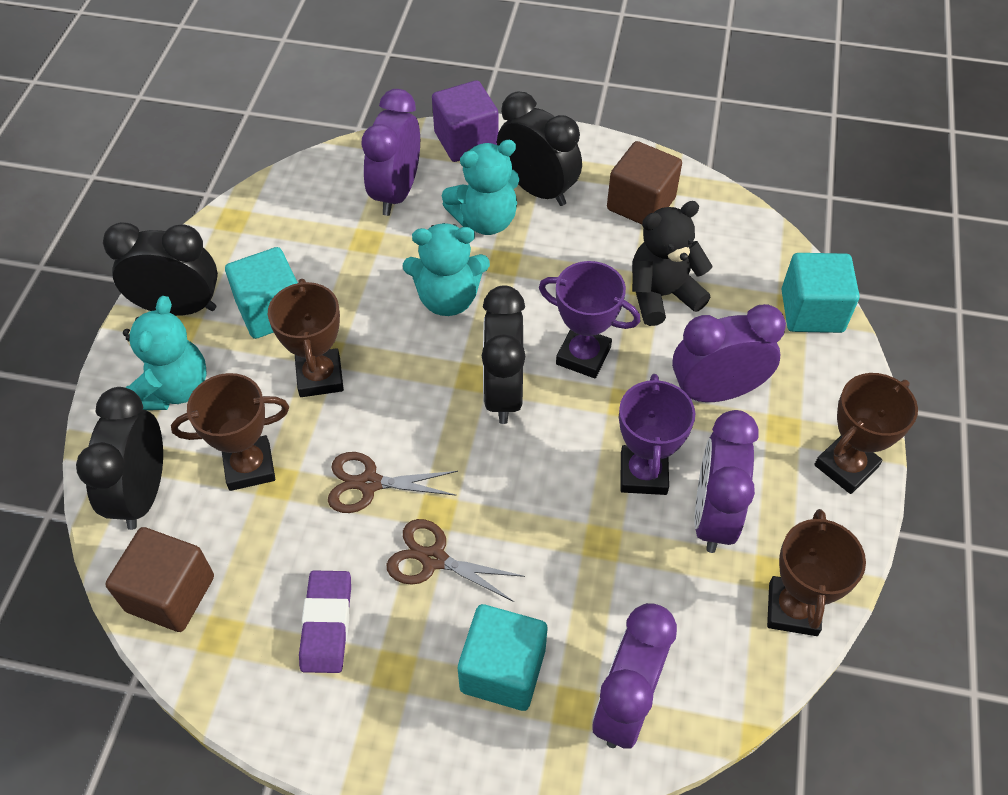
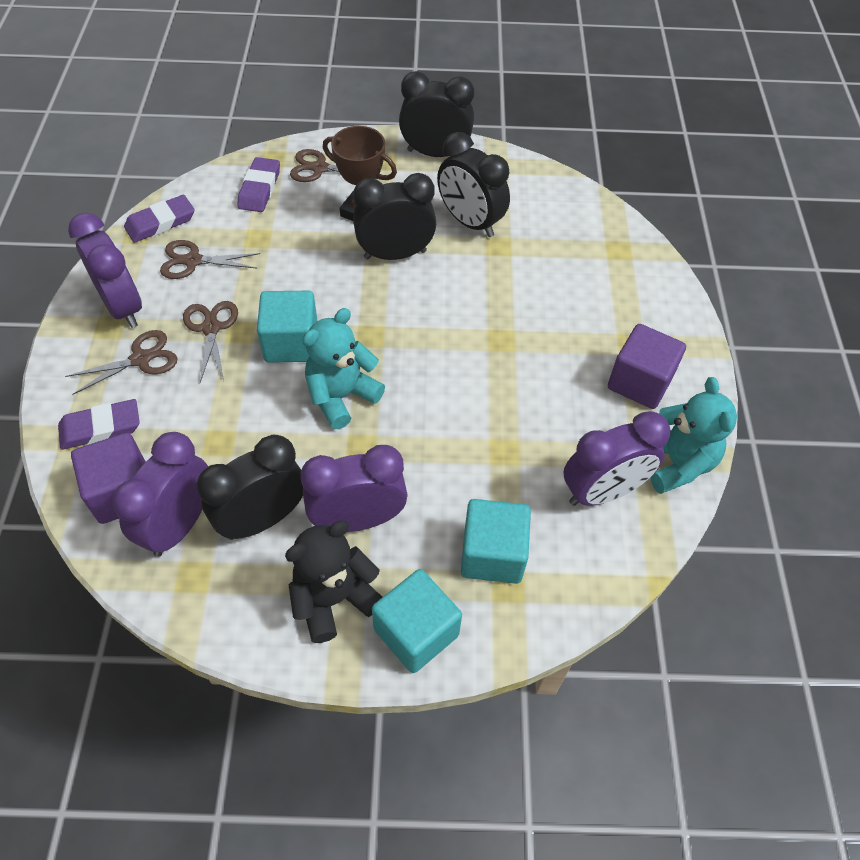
brown cube: [105,527,214,632] [607,141,682,224] = 2 -> none = 0
brown scissors: [328,452,458,513] [387,519,525,602] = 2 -> [65,330,178,395] [160,240,260,279] [183,301,238,383] [290,149,378,182] = 4
brown trophy: [171,373,289,491] [268,279,344,397] [767,509,866,636] [814,373,918,494] = 4 -> [323,126,397,221] = 1
purple cube: [432,80,499,162] = 1 -> [71,433,146,524] [608,324,686,409] = 2
purple eraser: [299,570,351,673] = 1 -> [58,399,140,450] [124,195,195,243] [237,157,280,212] = 3
purple trophy: [539,261,640,378] [619,374,695,495] = 2 -> none = 0
turquoise teddy bear: [123,296,207,410] [403,223,490,316] [442,140,519,235] = 3 -> [302,308,385,429] [651,377,737,494] = 2

